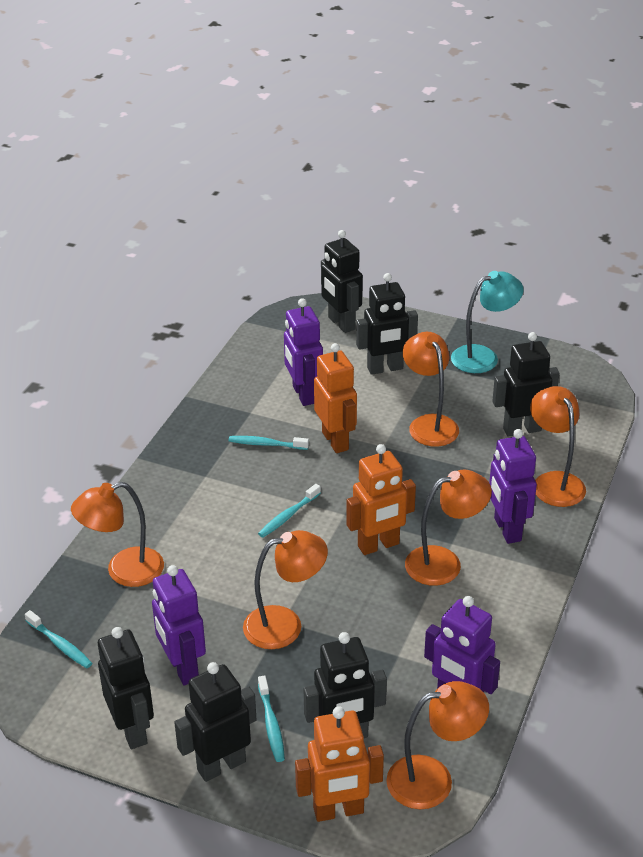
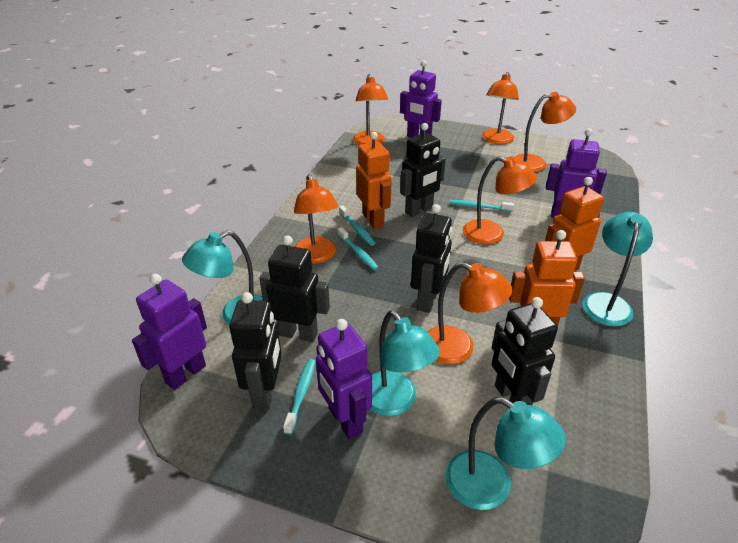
black robot: [98,627,154,749] [174,662,257,782] [303,632,387,738] [321,230,363,333] [356,273,418,375] [492,332,559,437] = 6 -> [229,292,282,410] [259,235,330,342] [400,123,446,217] [411,204,452,313] [492,297,558,405] = 5
turquoise lamp: [451,271,524,373] = 1 -> [182,230,263,325] [370,310,440,416] [445,397,566,510] [582,212,653,327] = 4

